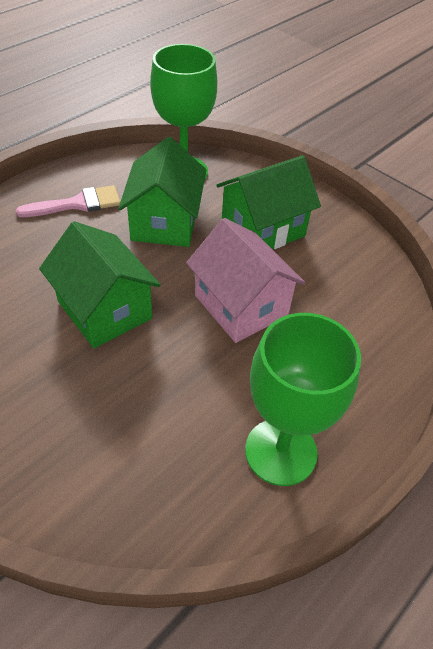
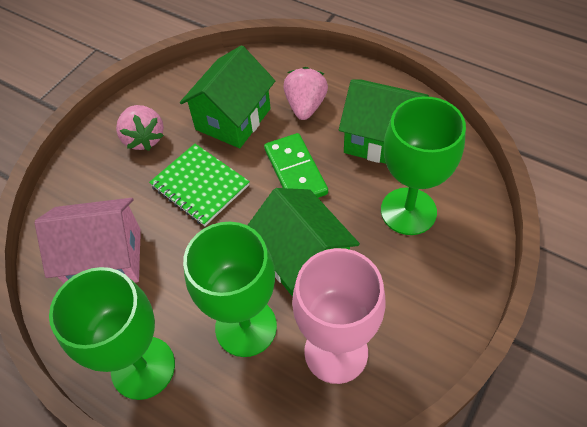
green domino: none = 0 -> [264,133,328,198] = 1
green goblet: [150,44,217,179] [245,313,361,486] = 2 -> [49,267,175,400] [183,222,277,357] [381,96,466,235] = 3
green notebook: none = 0 -> [149,144,250,226] = 1
pink brush: [16,185,120,217] = 1 -> none = 0
pink goblet: none = 0 -> [292,248,386,384] = 1
pink strawberry: none = 0 -> [116,105,164,151] [283,67,328,120] = 2

